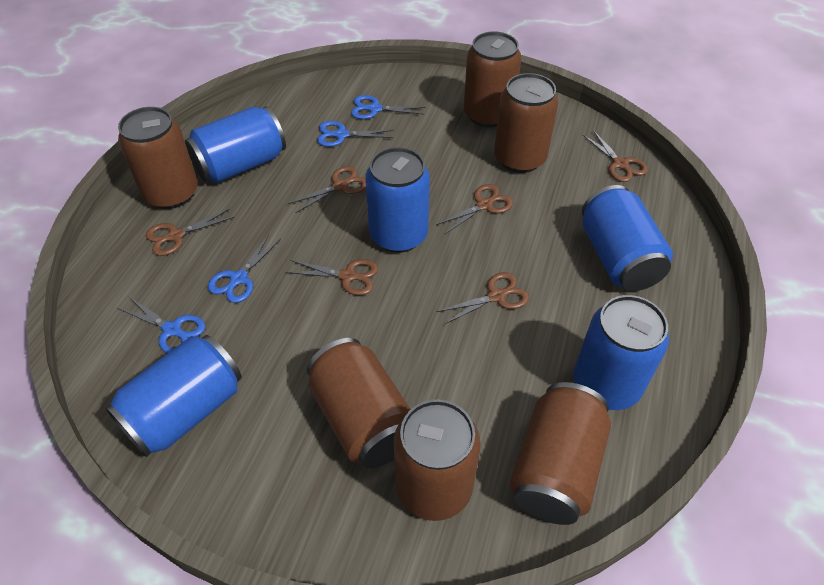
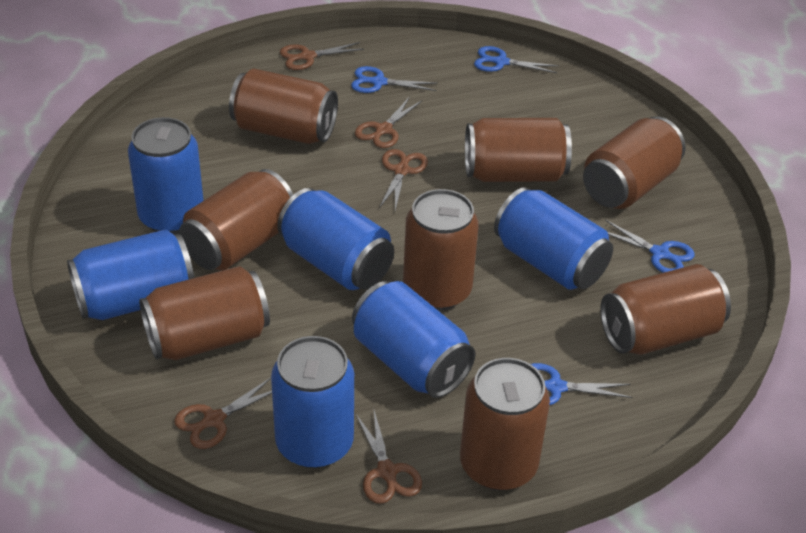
blue can: [105,335,242,457] [185,106,286,183] [365,147,430,253] [573,295,669,410] [582,185,673,291] = 5 -> [67,229,194,320] [128,117,204,234] [271,336,354,468] [277,188,394,290] [352,281,475,398] [494,187,613,290] = 6
brown can: [118,107,198,209] [307,338,411,468] [394,399,481,521] [464,31,522,128] [494,73,559,173] [510,382,611,525] = 6 -> [139,266,270,360] [179,169,293,271] [229,68,338,144] [403,189,479,310] [460,358,550,491] [465,118,572,182] [583,116,685,209] [600,264,731,355] = 8
brown scissors: [146,209,234,256] [286,259,378,296] [288,166,366,213] [436,184,513,234] [436,272,529,324] [582,130,648,182] = 6 -> [174,378,272,449] [280,42,364,70] [355,97,422,148] [355,410,422,504] [379,149,428,211] = 5

